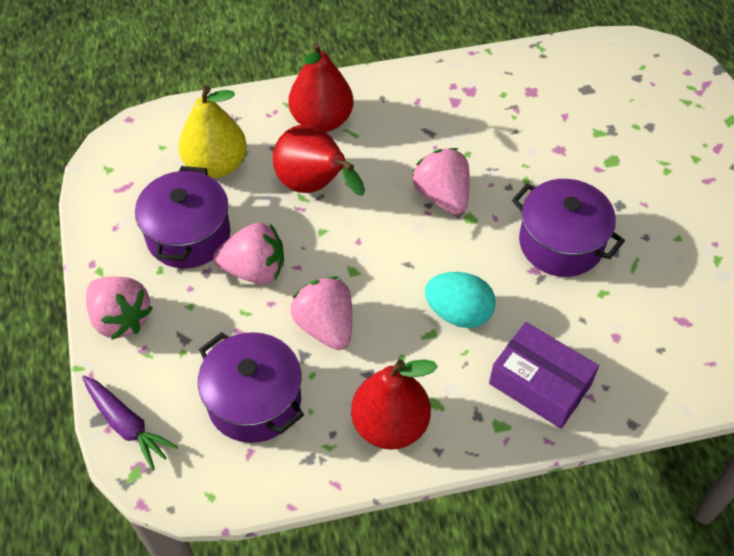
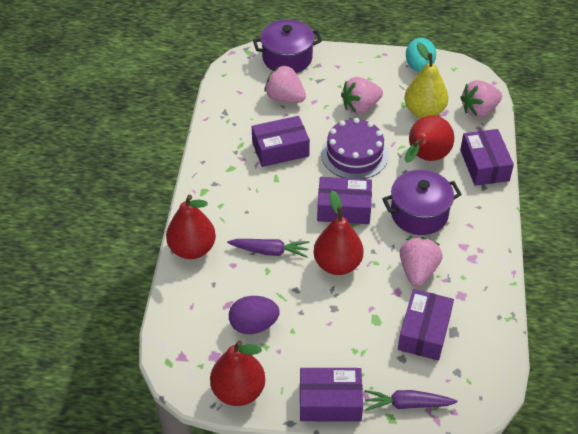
purple box: [489,322,599,429] = 1 -> [252,116,310,167] [300,368,363,422] [317,177,372,224] [398,289,454,361] [460,129,514,186] = 5
purple cake: none = 0 -> [321,118,388,179] = 1
purple carrot: [82,375,178,470] = 1 -> [227,239,309,258] [364,390,458,411] = 2
purple egg: none = 0 -> [229,296,280,334] = 1
purple pot: [135,166,230,268] [198,332,304,443] [512,179,625,277] = 3 -> [253,19,322,73] [382,170,462,235] = 2
red pear: [273,125,365,196] [288,42,354,132] [351,359,438,450] = 3 -> [166,195,216,259] [210,340,265,406] [313,191,364,275] [405,115,454,163] = 4

